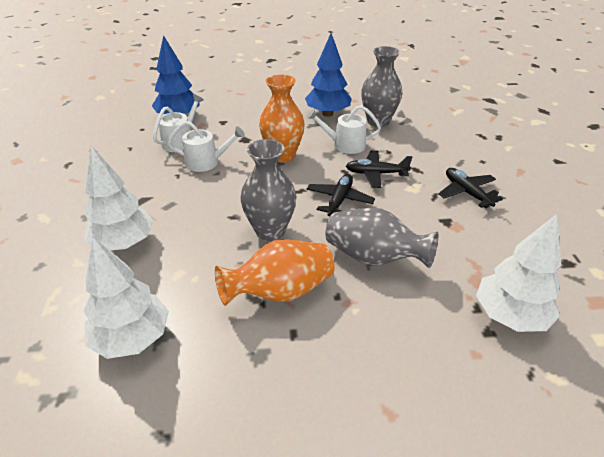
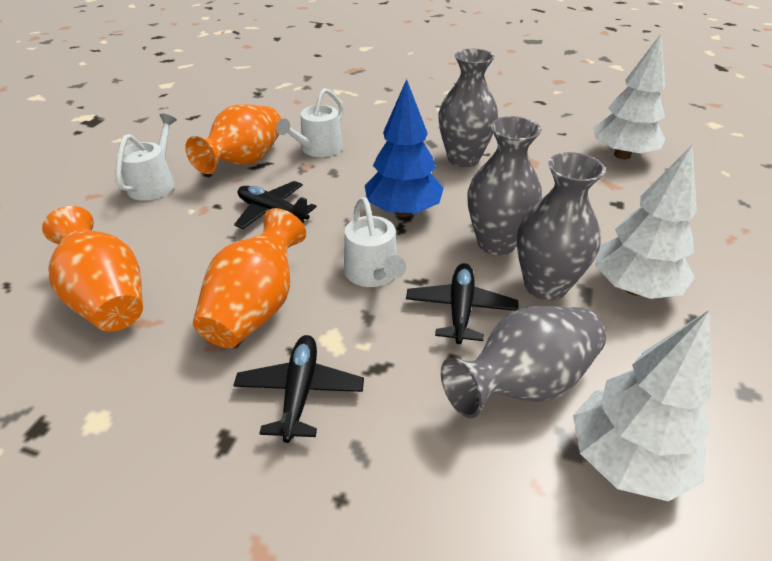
blue tree: [152,35,200,114] [305,33,352,117] = 2 -> [365,79,444,217] = 1
grey vase: [240,139,296,241] [325,208,438,268] [361,46,402,127] = 3 -> [438,49,498,167] [441,306,606,418] [467,116,542,255] [517,152,606,301] = 4
orange vase: [215,239,335,306] [259,74,305,162] = 2 -> [42,206,143,332] [185,104,281,174] [193,208,306,348] = 3

